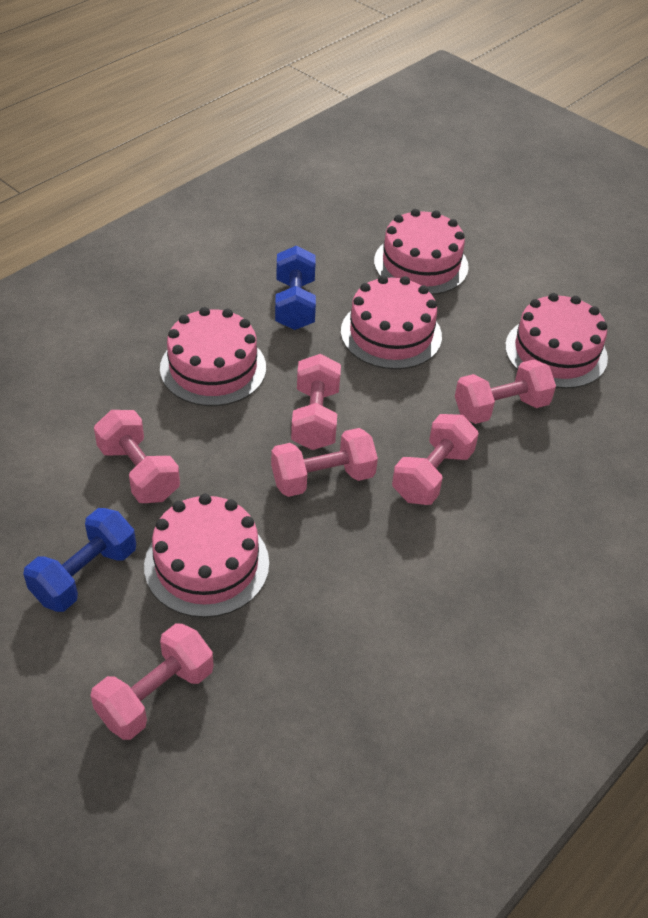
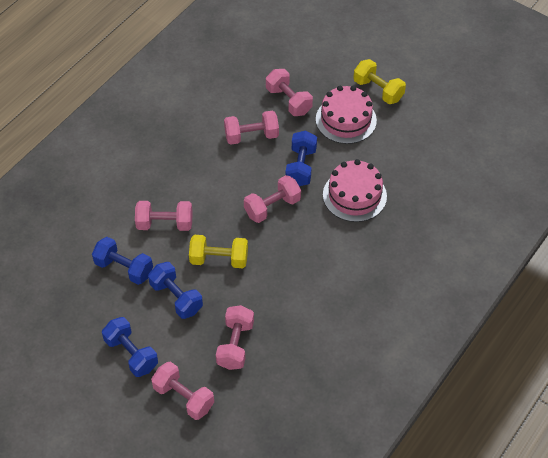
blue dumbbell: [23,508,136,612] [275,245,316,330] = 2 -> [92,237,153,285] [102,317,158,377] [148,262,203,319] [285,130,317,186] = 4
pink cake: [144,494,269,618] [160,307,266,406] [341,275,442,369] [374,209,469,295] [505,293,608,389] = 5 -> [316,86,377,144] [323,159,387,222] = 2
yellow dumbbell: none = 0 -> [189,235,248,268] [353,59,406,104] = 2

